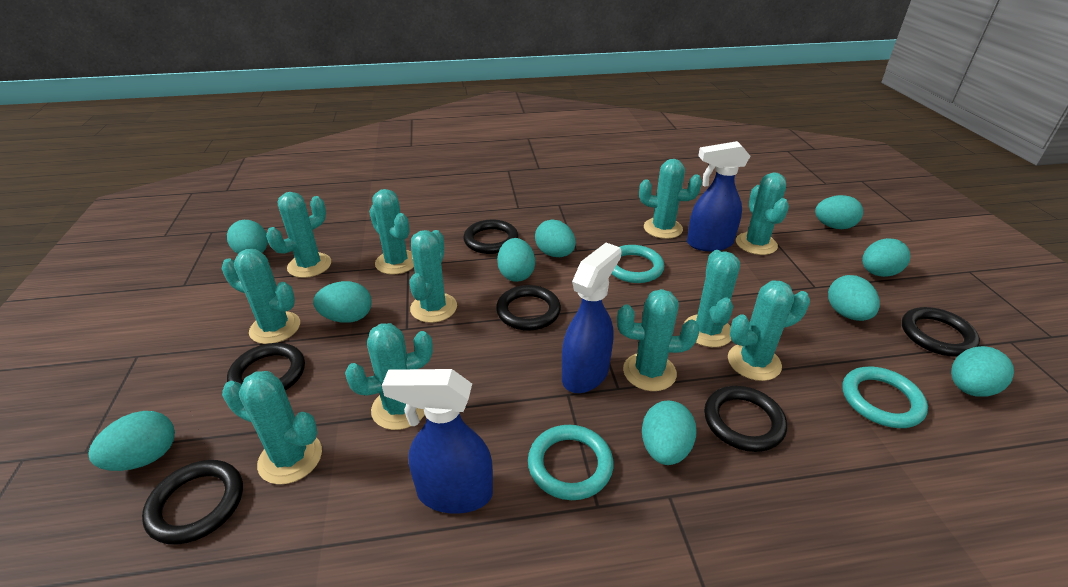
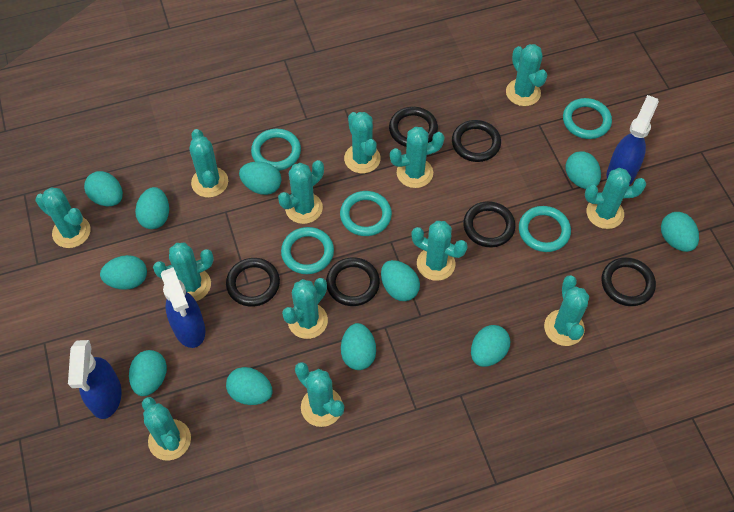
turquoise cactus: [221,249,300,344] [222,371,322,485] [266,192,331,278] [345,323,433,430] [369,189,414,275] [409,230,457,323] [617,289,700,391] [639,159,702,239] [684,250,740,347] [728,280,810,381] [736,172,789,255] = 11 -> [35,187,91,248] [142,397,191,461] [153,243,214,301] [189,129,228,198] [278,160,324,224] [282,278,328,339] [295,362,344,427] [344,112,381,173] [390,127,444,188] [411,221,468,281] [506,44,547,106] [544,275,589,346] [585,168,646,229] = 13
turquoise egg: [88,411,175,471] [227,220,268,254] [313,281,372,323] [497,238,535,282] [535,219,576,257] [642,401,697,465] [815,195,863,229] [828,275,880,321] [862,238,910,277] [951,346,1014,397] = 10 -> [84,171,123,206] [100,255,147,290] [129,350,167,396] [135,187,169,229] [226,367,273,405] [239,161,281,195] [341,323,376,370] [381,260,420,301] [471,325,510,367] [566,151,601,189] [661,212,699,252] = 11
turquoise ring: [528,425,614,500] [611,245,665,283] [842,367,928,428] = 3 -> [251,129,301,171] [281,227,334,274] [340,191,392,236] [519,206,571,252] [563,98,612,139] = 5

